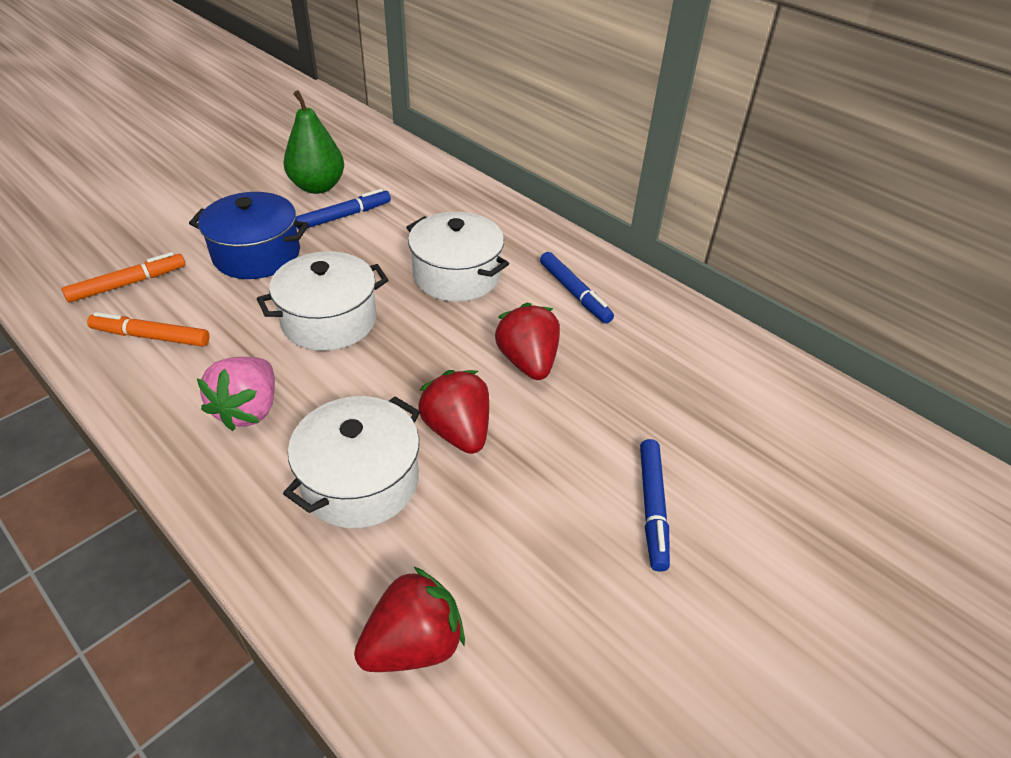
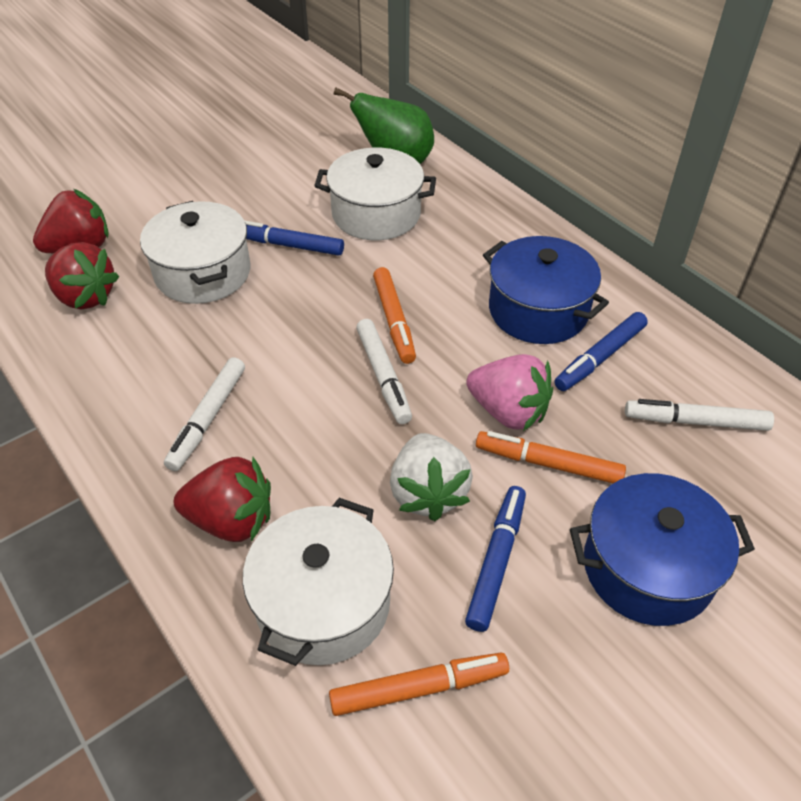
blue pot: [189,192,309,279] = 1 -> [483,236,609,344] [570,473,755,626] = 2
orange marker: [62,252,185,302] [87,312,210,347] = 2 -> [329,653,509,716] [373,267,416,364] [476,431,626,483] = 3
white marker: none = 0 -> [164,357,245,471] [356,319,412,424] [625,399,774,431] = 3
white strawberry: none = 0 -> [390,433,473,521] = 1

